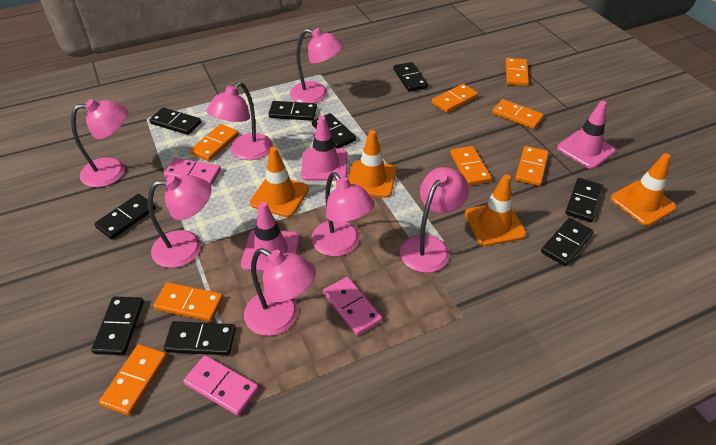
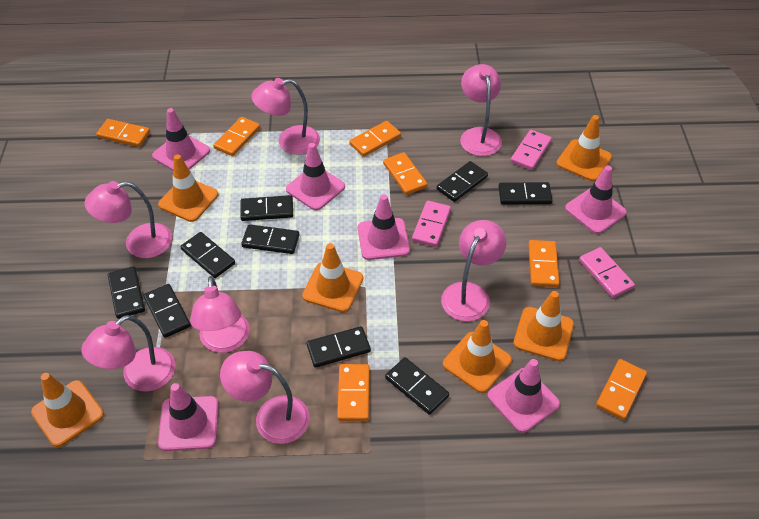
orange domino: [99,344,167,416] [153,282,223,322] [190,124,239,161] [432,84,478,113] [450,146,492,186] [492,99,544,129] [506,58,529,86] [515,146,549,186] = 8 -> [96,119,150,147] [213,117,260,156] [337,364,369,421] [349,121,401,157] [383,152,428,195] [528,240,559,287] [596,359,647,420] = 7
orange traffic cone: [250,147,309,217] [348,130,396,198] [465,174,526,246] [610,153,676,226] = 4 -> [31,373,104,447] [158,155,218,222] [302,243,363,312] [443,320,512,393] [513,291,574,361] [556,115,612,181] = 6
pink traffic cone: [241,202,299,272] [301,116,347,181] [557,101,615,169] = 3 -> [152,108,210,171] [158,383,219,451] [286,143,345,210] [358,194,410,260] [487,359,560,433] [565,166,627,234] = 6

